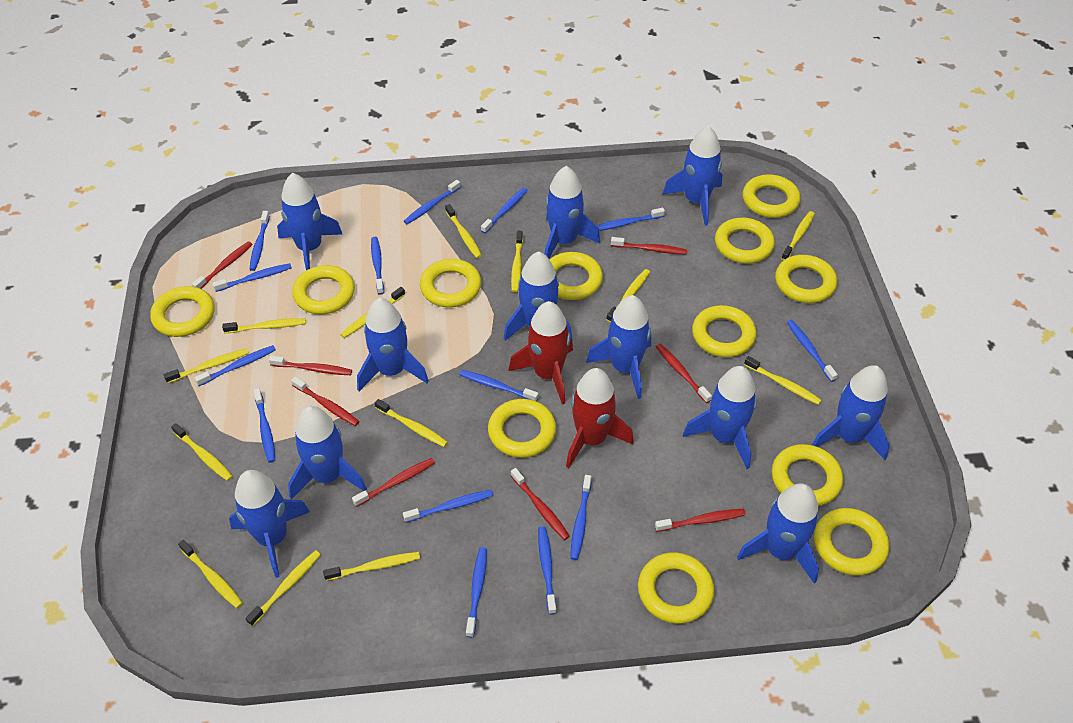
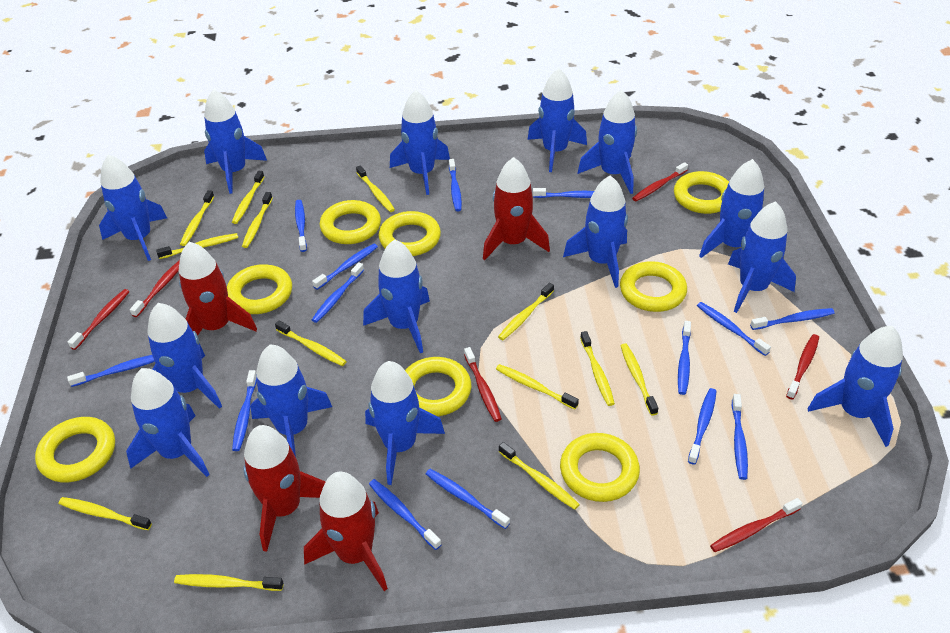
blue rocket: [229,470,310,578] [277,173,342,271] [288,406,367,499] [357,298,429,391] [504,251,572,341] [545,166,600,258] [586,295,651,399] [663,125,722,226] [683,366,757,469] [737,483,819,584] [812,365,890,460] = 11 -> [99,154,167,261] [126,368,210,477] [147,303,222,409] [204,89,267,194] [250,344,332,457] [363,239,430,353] [365,361,445,485] [390,90,450,195] [527,68,587,172] [563,175,628,288] [578,90,637,194] [699,159,764,258] [728,201,796,313] [808,326,903,447] = 14
red rocket: [508,301,573,404] [566,368,634,468] = 2 -> [179,242,257,336] [243,425,326,552] [304,472,388,591] [483,157,550,260] = 4
red toothbrush: [192,241,253,289] [269,356,352,375] [291,377,359,426] [352,458,435,507] [511,468,570,540] [611,237,687,255] [655,509,746,532] [656,344,712,403] = 8 -> [68,289,130,350] [130,260,180,317] [464,347,502,422] [632,162,688,201] [710,498,803,552] [786,334,819,399] = 6
yellow ring: [150,286,215,337] [292,265,355,314] [420,259,481,307] [488,399,556,458] [549,252,603,300] [638,552,714,624] [692,305,756,357] [715,218,775,264] [743,174,801,218] [772,444,843,506] [775,255,837,303] [814,508,889,576] = 12 -> [35,417,115,482] [227,264,292,314] [320,200,381,244] [379,211,441,256] [405,357,471,416] [560,433,640,502] [620,261,687,312] [674,171,729,214] = 8

